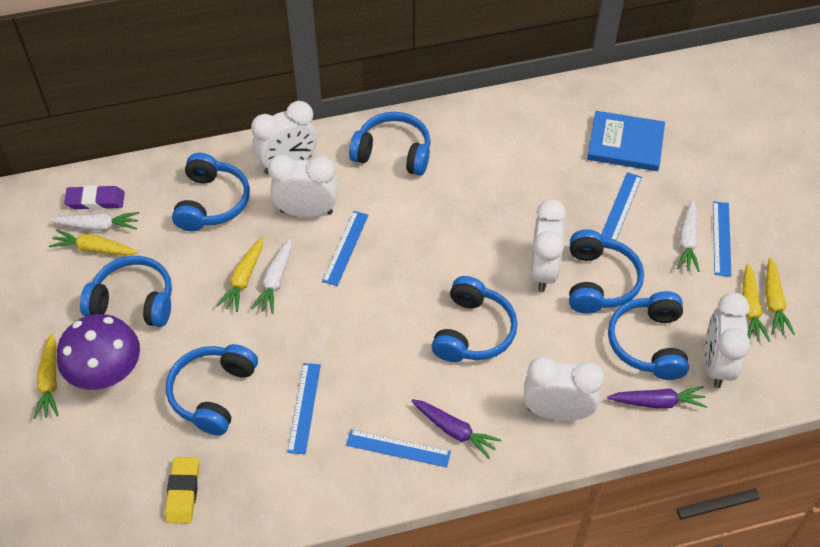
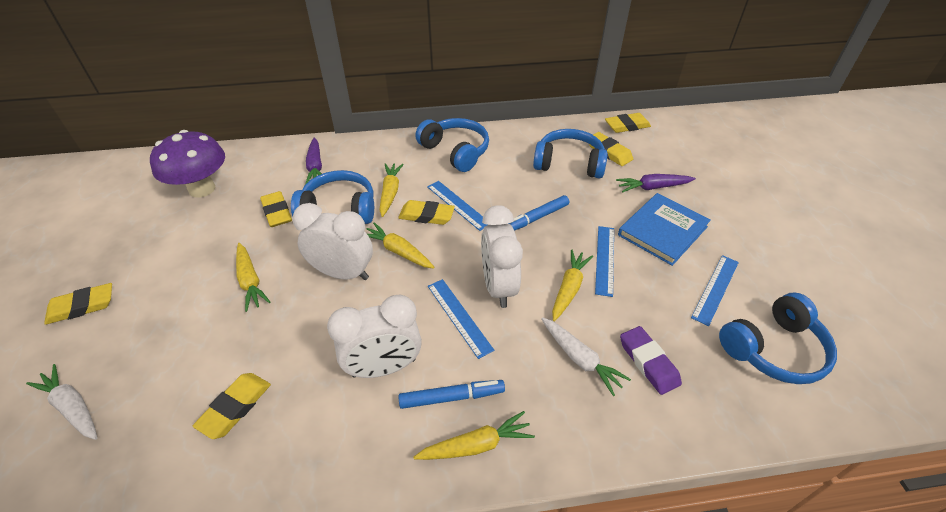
blue headphones: [80,256,172,327] [166,344,258,436] [172,153,250,231] [349,112,431,176] [431,276,518,362] [569,230,644,314] [608,291,689,380] = 7 -> [291,170,374,224] [415,118,489,172] [533,129,608,179] [719,293,837,384] = 4
blue marker: none = 0 -> [398,380,505,409] [508,195,569,231] = 2
blue ruler: [287,363,321,455] [322,211,369,286] [346,429,451,467] [601,172,642,240] [713,201,731,277] = 5 -> [427,181,487,231] [428,279,494,359] [595,226,614,297] [691,255,739,326] = 4
white carrot: [50,212,139,231] [251,238,292,314] [677,200,700,272] = 3 -> [26,364,97,440] [541,317,631,396] = 2
white clock: [251,101,317,174] [268,155,337,218] [524,357,604,421] [530,199,566,292] [705,292,750,388] = 5 -> [292,203,373,280] [327,295,422,378] [481,205,523,308] = 3
yellow eraser: [165,457,199,524] = 1 -> [44,283,112,325] [193,373,271,439] [260,191,292,227] [398,200,455,225] [589,132,633,166] [605,113,651,133] = 6

